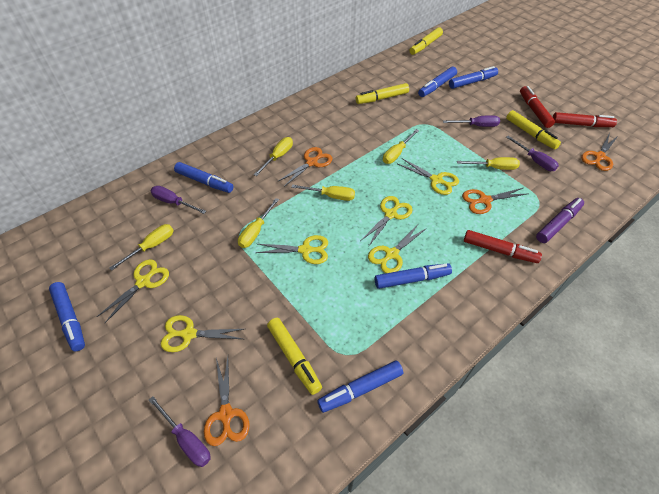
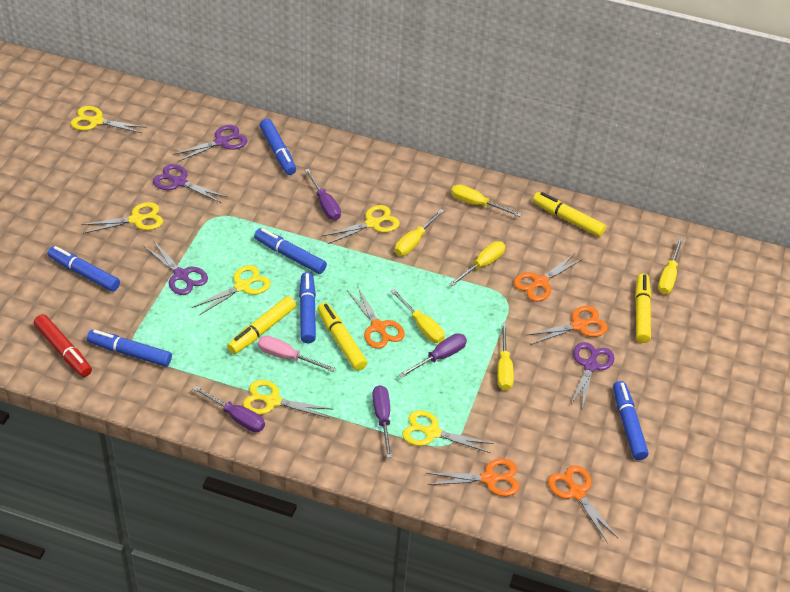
orange scissors: [204,357,249,446] [277,147,332,187] [462,188,527,214] [581,133,619,171] = 4 -> [347,286,405,349] [426,459,520,496] [514,253,583,301] [527,306,608,345] [548,465,618,542] = 5
pink screwdriver: none = 0 -> [258,336,335,372] = 1
purple marker: [536,198,584,243] = 1 -> none = 0
purple scissors: none = 0 -> [144,240,208,295] [153,164,227,203] [173,125,247,162] [570,342,614,409] = 4
red marker: [464,230,542,263] [520,86,555,128] [553,112,617,127] = 3 -> [34,314,92,377] = 1

